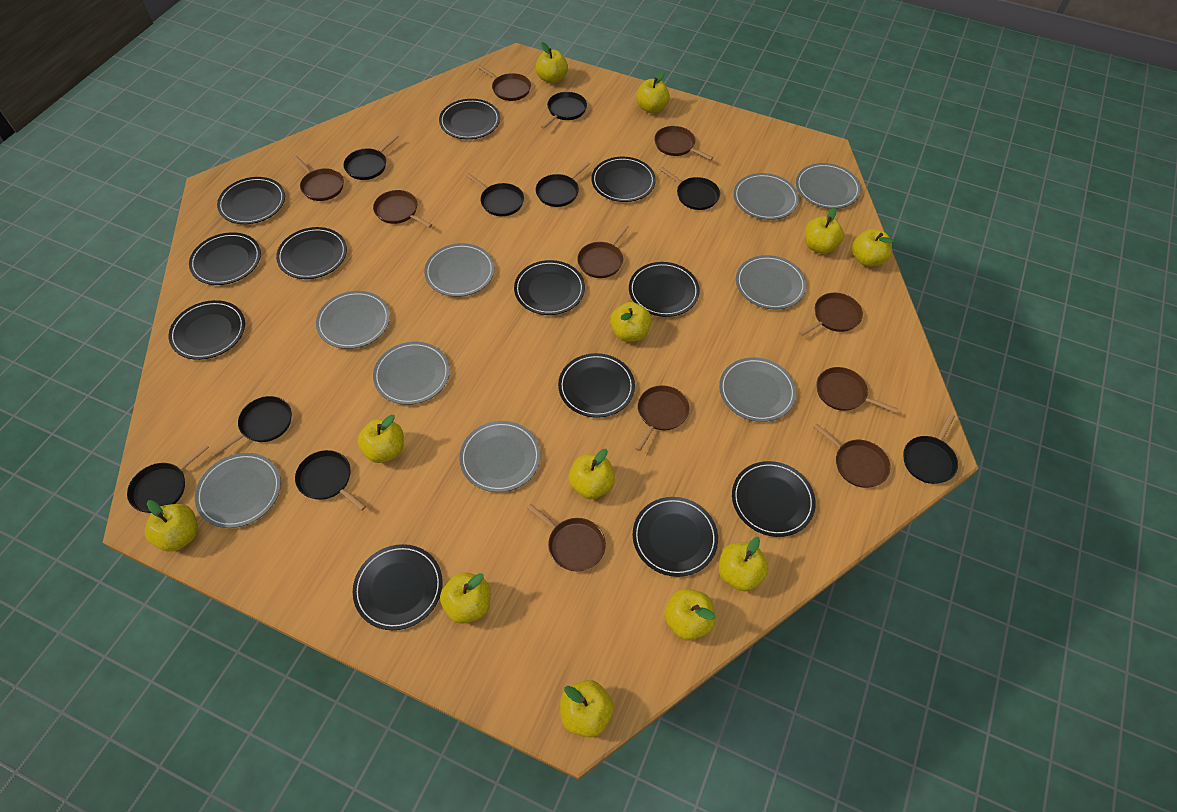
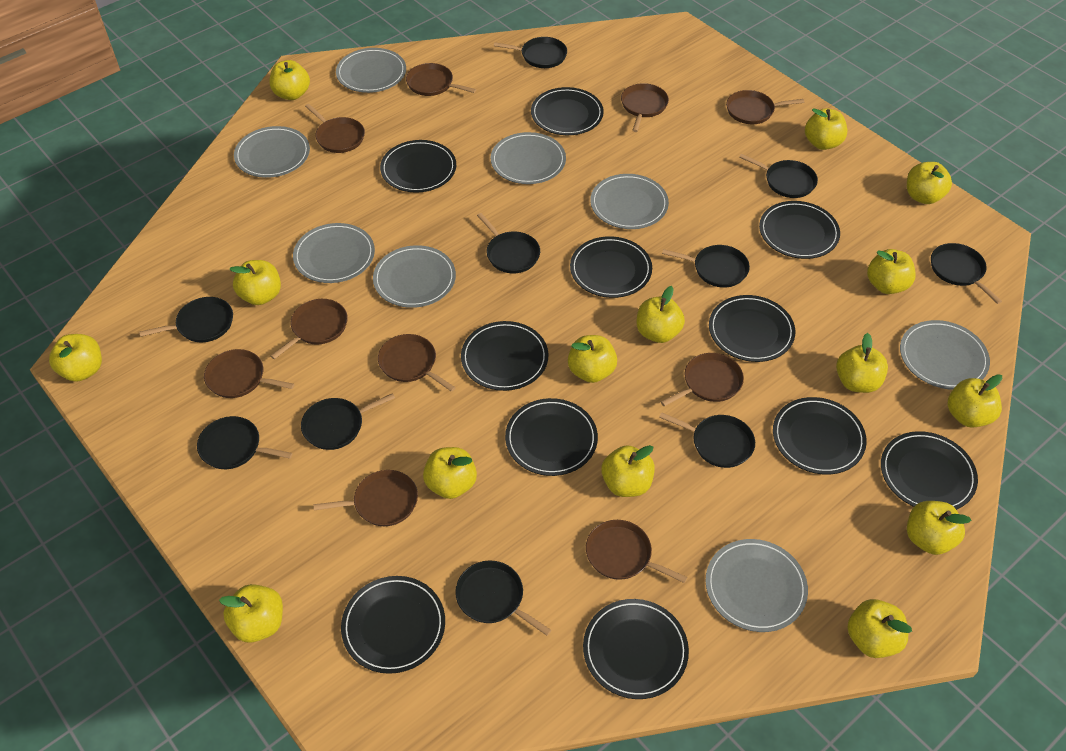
black pan: [127,444,209,513] [212,396,292,456] [295,450,366,511] [344,135,399,180] [466,173,524,216] [536,161,590,207] [541,92,587,129] [659,167,720,210] [903,414,958,484] = 9 -> [139,297,233,342] [197,416,293,469] [301,393,395,450] [455,561,552,636] [477,213,540,273] [494,37,567,68] [659,412,755,468] [662,245,750,288] [739,154,818,198] [931,243,1002,304] = 10
black plate: [169,300,245,360] [189,232,261,285] [217,177,285,224] [276,227,347,279] [353,544,443,630] [439,99,500,139] [514,260,585,315] [558,353,635,418] [591,157,656,202] [629,262,700,317] [633,497,718,577] [732,461,816,537] = 12 -> [341,576,445,674] [380,140,456,193] [461,321,548,391] [505,398,598,476] [531,87,604,135] [570,236,652,298] [583,599,689,699] [709,295,796,362] [759,201,840,259] [773,397,867,475] [881,431,978,510] = 11
grey plate: [195,453,281,528] [316,291,390,349] [373,342,450,405] [424,243,495,297] [459,421,541,492] [719,357,796,422] [733,173,799,220] [736,255,807,309] [796,163,861,209] = 9 -> [234,126,310,178] [293,223,375,283] [336,48,406,93] [373,245,456,308] [491,132,566,184] [590,174,669,229] [706,539,808,632] [900,320,990,390] = 8
yellow apple: [145,500,198,552] [358,415,404,463] [440,572,491,624] [535,42,568,84] [560,680,614,738] [568,449,615,499] [610,302,651,342] [636,71,670,113] [664,589,715,641] [719,537,769,592] [805,207,844,254] [852,229,895,267] = 12 -> [49,334,102,382] [219,584,283,643] [229,260,281,305] [269,60,310,100] [423,447,477,499] [568,335,617,383] [601,445,655,497] [637,286,685,343] [805,108,847,150] [836,333,888,393] [847,599,912,658] [867,249,916,294] [907,162,952,204] [907,501,971,555] [948,374,1003,428] = 15

